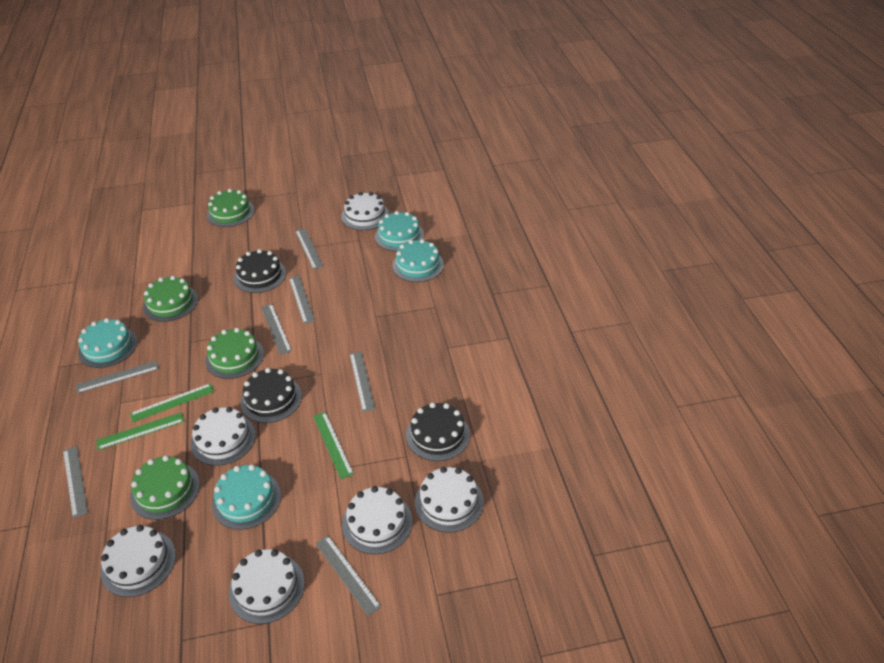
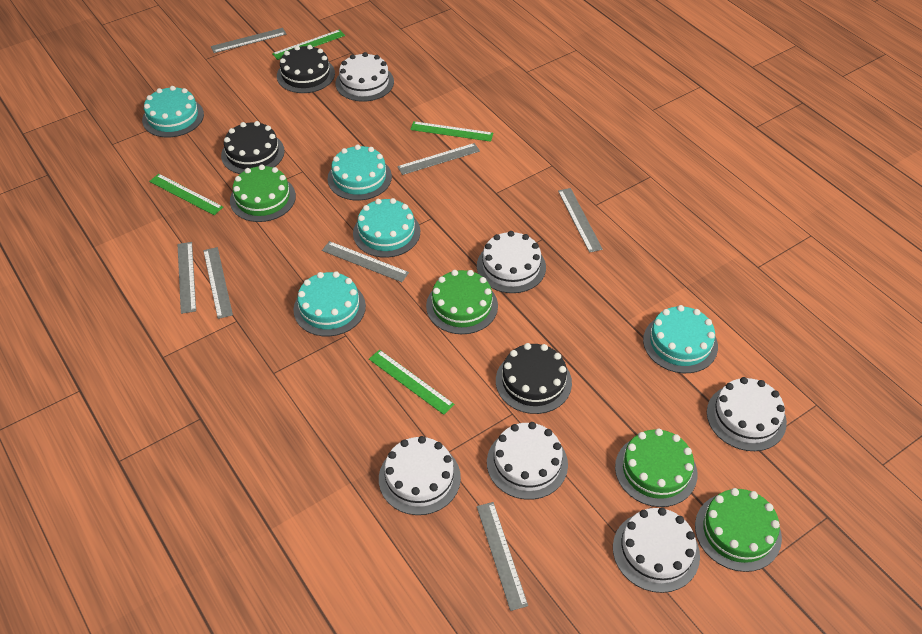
green ruler: [96,412,184,450] [130,383,214,422] [313,412,354,479] = 3 -> [149,174,223,215] [272,29,345,60] [369,350,454,415] [410,121,493,142] = 4
turquoise cake: [78,318,137,368] [212,464,281,530] [375,211,424,252] [392,239,444,282] = 4 -> [142,86,204,137] [293,271,366,336] [328,145,392,200] [353,198,420,258] [643,305,718,373] = 5

